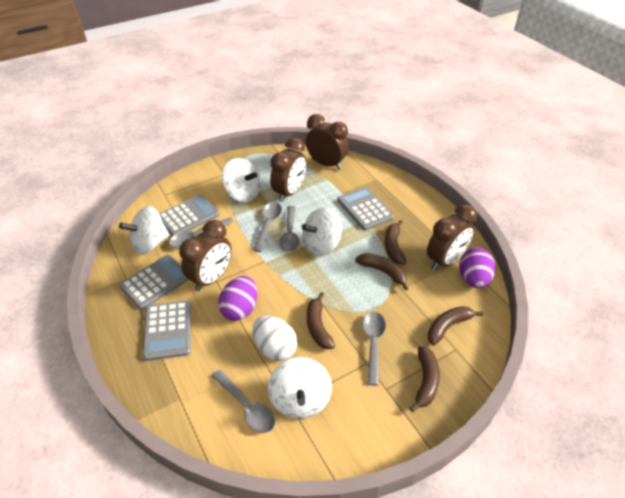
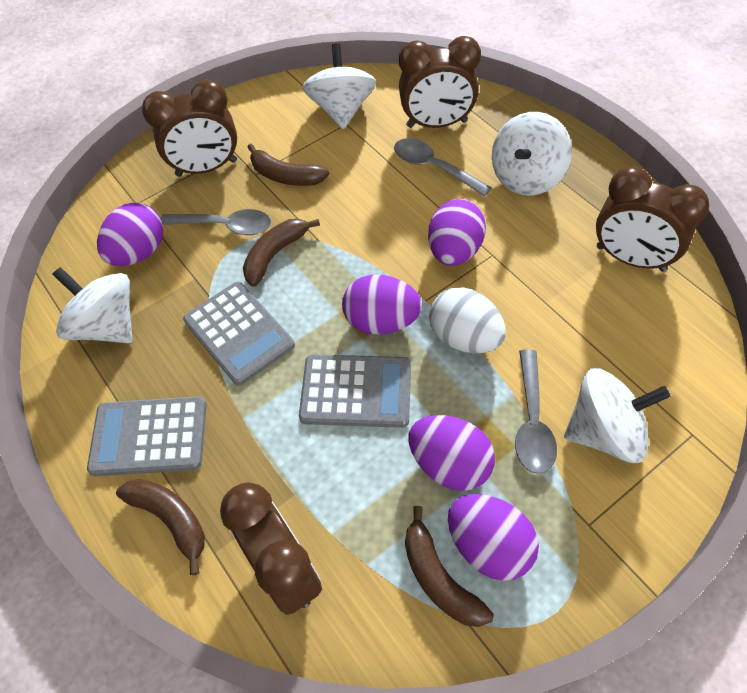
brown banana: [307,292,335,349] [355,253,409,291] [385,220,407,264] [409,346,440,412] [428,306,483,346] = 5 -> [116,479,205,575] [243,219,320,287] [247,144,329,186] [405,506,494,627] = 4
grey calculator: [119,255,189,310] [143,300,191,361] [159,195,220,237] [337,187,394,231] = 4 -> [87,396,207,476] [183,282,295,386] [299,354,411,428] = 3
grey spoon: [169,218,234,248] [212,369,275,433] [253,202,282,252] [279,206,299,252] [363,312,386,386] = 5 -> [161,209,271,235] [394,138,492,196] [515,349,557,474] = 3
purple egg: [218,276,257,321] [459,248,496,288] = 2 -> [97,203,163,266] [342,275,422,334] [409,415,495,491] [428,199,486,266] [448,494,539,581] = 5

